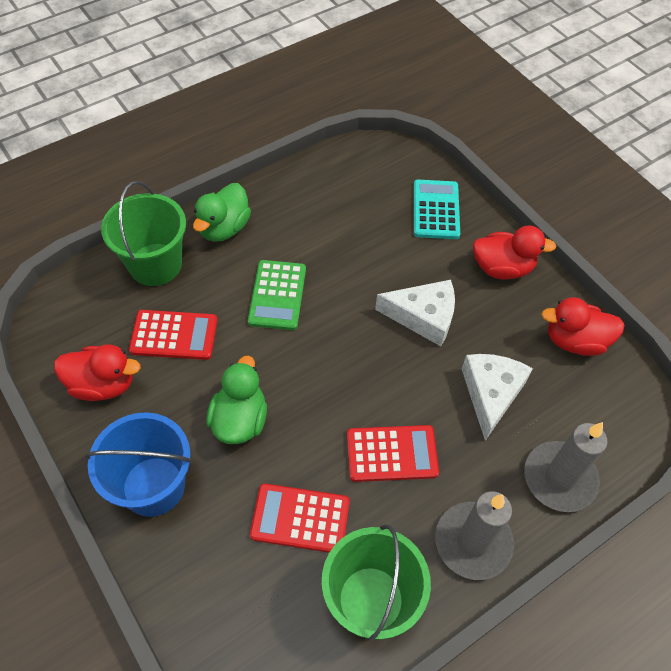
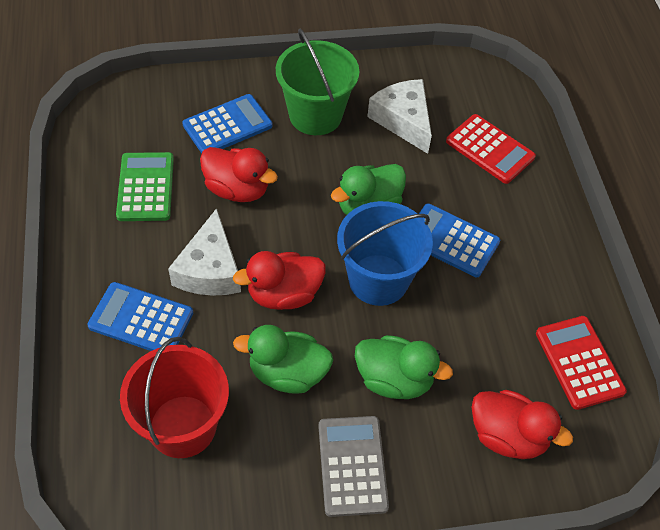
blue calculator: none = 0 -> [87,282,193,351] [182,94,272,154] [419,203,500,277] = 3
green bucket: [101,181,186,286] [322,524,431,641] = 2 -> [276,29,359,135] = 1
green duck: [193,183,251,242] [206,356,267,444] = 2 -> [233,325,333,394] [331,164,406,215] [355,335,453,399] = 3
grey calculator: none = 0 -> [318,416,389,517] = 1
grey candle: [435,491,514,580] [524,422,608,512] = 2 -> none = 0
red bucket: none = 0 -> [120,337,229,458] = 1
red calculator: [129,310,217,360] [250,484,350,552] [347,425,439,482] = 3 -> [446,114,536,184] [536,316,627,410] = 2
turquoise calculator: [414,179,460,239] = 1 -> none = 0

